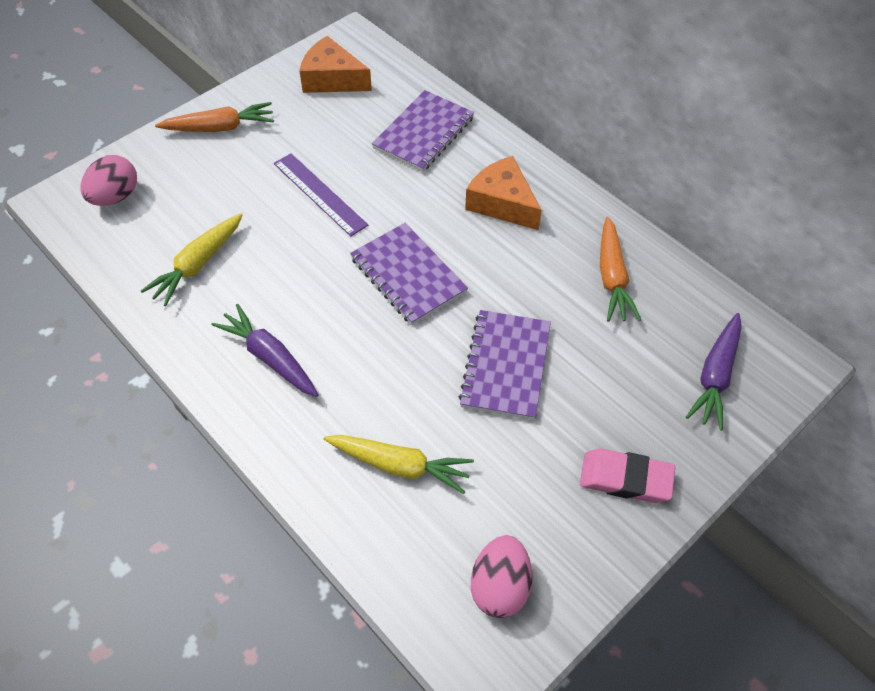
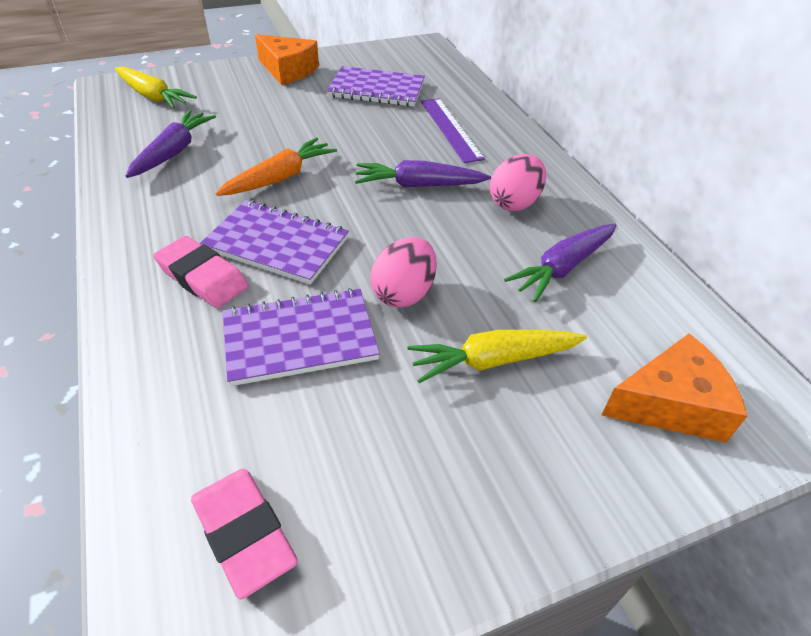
orange carrot: [155,102,274,132] [600,217,641,322] = 2 -> [215,137,337,196] = 1
pink eraser: [580,448,675,503] = 1 -> [153,236,249,308] [191,469,298,599] = 2
purple carrot: [211,304,319,397] [686,313,742,431] = 2 -> [125,110,216,178] [355,160,491,187] [504,224,616,302] = 3

